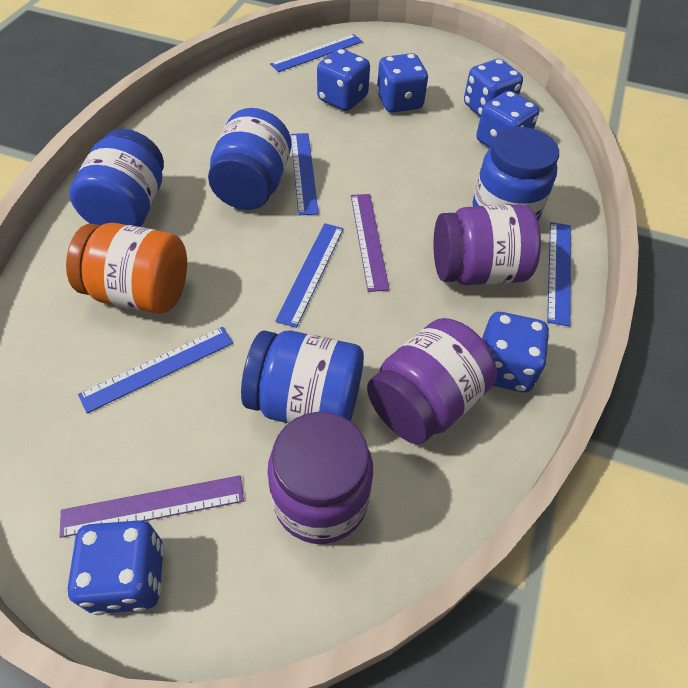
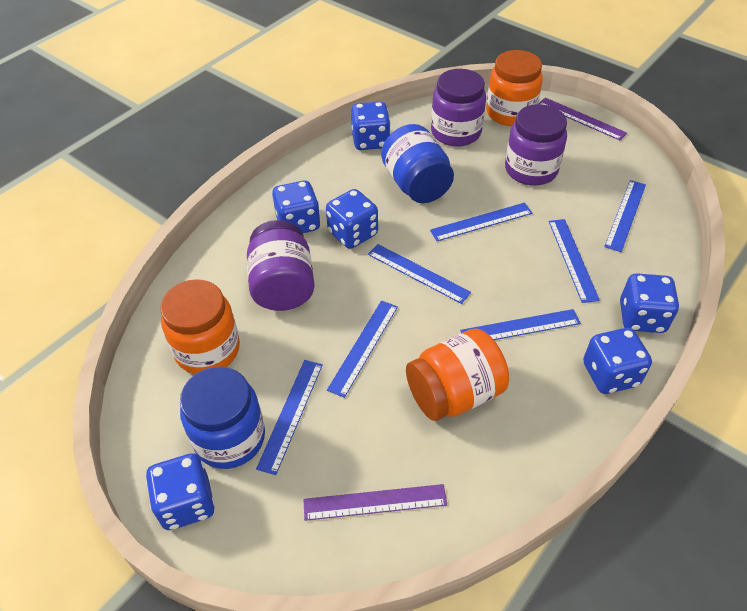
blue jar: [69,129,164,227] [208,108,291,210] [241,330,364,424] [473,127,559,221] = 4 -> [180,366,265,469] [381,124,454,203] = 2
blue ruler: [78,327,233,413] [270,34,363,72] [275,223,344,328] [290,133,319,215] [547,222,571,327] = 5 -> [256,360,323,475] [327,301,398,398] [368,244,471,304] [430,203,532,241] [460,309,580,340] [549,219,600,303] [604,180,646,252] = 7
orange jar: [66,223,187,314] = 1 -> [160,279,240,374] [406,329,509,421] [486,50,543,126] = 3

